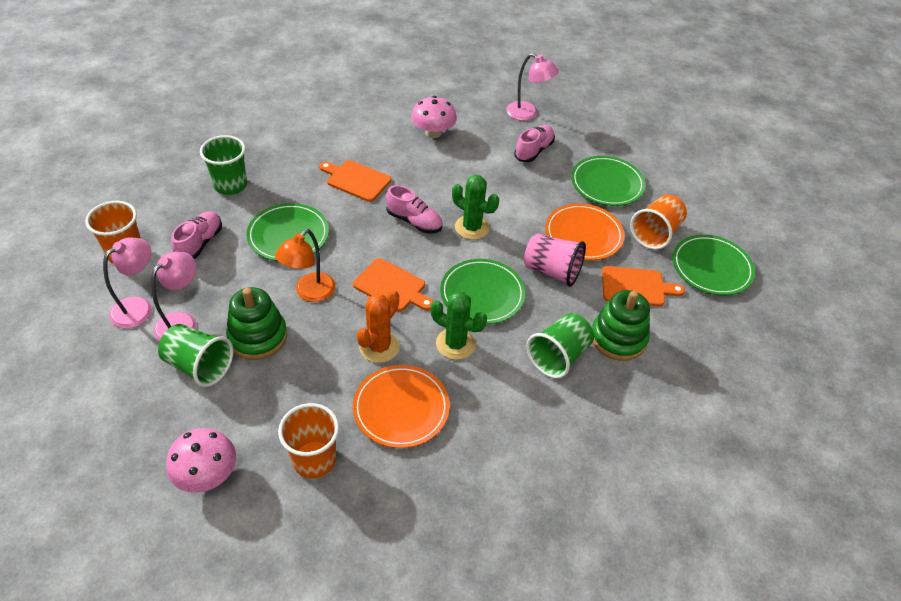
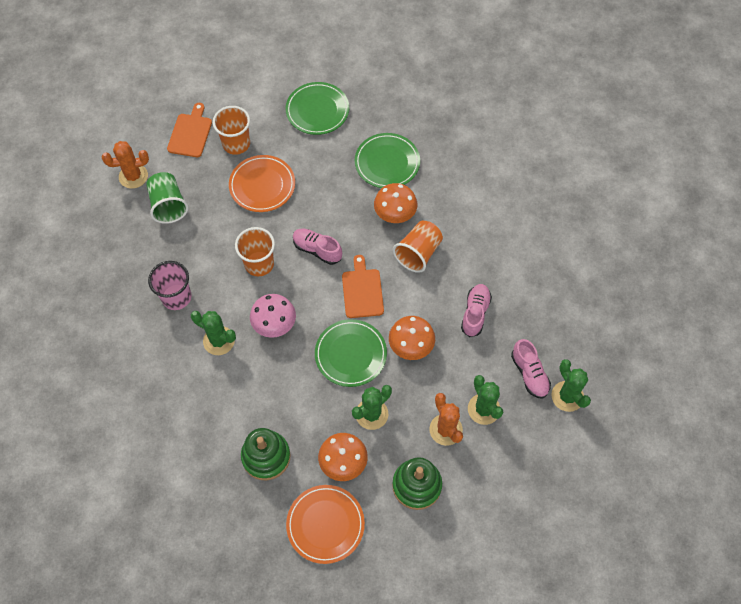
green cactus: [430,291,487,360] [452,175,499,240] = 2 -> [191,311,236,355] [352,385,392,430] [468,375,503,425] [551,359,591,412] = 4
green cup: [158,324,233,387] [200,135,247,195] [526,313,594,379] = 3 -> [146,172,188,224] = 1
green plate: [246,203,329,261] [440,259,526,324] [571,156,646,206] [673,235,755,295] = 4 -> [286,82,349,135] [315,319,387,387] [355,133,420,188] = 3
orange cactus: [356,290,400,363] = 1 -> [101,141,149,189] [429,393,463,446] = 2
orange cutting board: [319,160,391,202] [353,258,434,311] [602,266,685,306] = 3 -> [167,103,212,157] [342,255,384,318] = 2
orange lamp: [275,229,336,302] = 1 -> none = 0
orange mushroom: none = 0 -> [318,433,368,481] [374,183,417,223] [389,316,435,360] = 3
pink lamp: [103,238,152,329] [151,252,196,342] [506,53,559,121] = 3 -> none = 0
pink mushroom: [166,428,236,493] [411,96,457,138] = 2 -> [250,294,296,338] = 1

